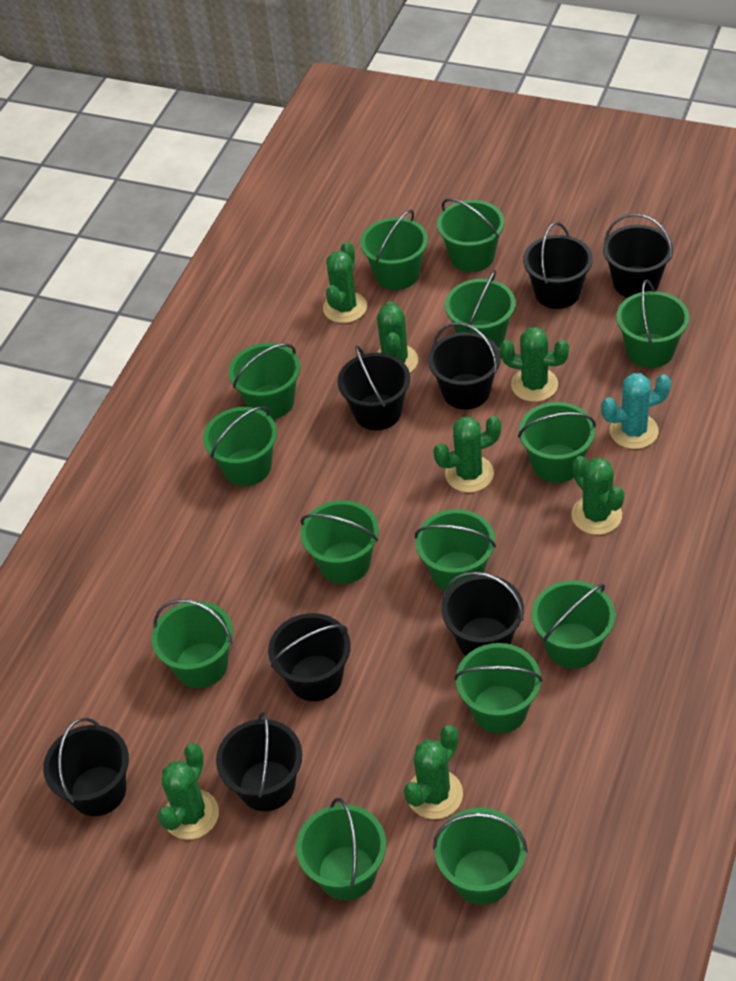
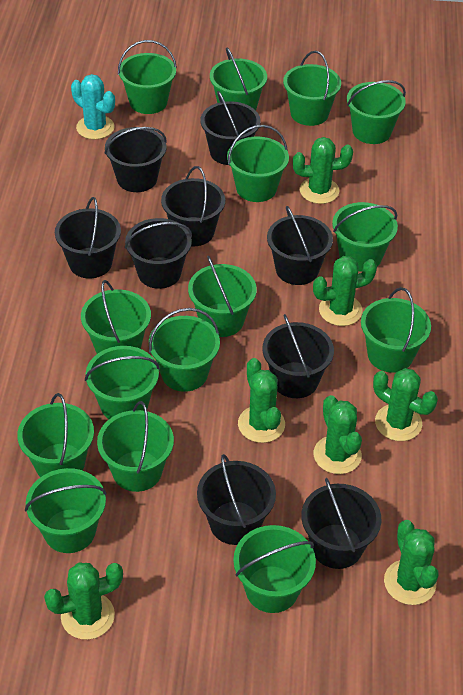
black bucket: [43,718,129,816] [216,712,302,811] [268,613,351,701] [338,345,410,430] [428,322,501,410] [442,571,524,656] [523,222,593,309] [603,213,673,298] = 8 -> [55,197,121,278] [105,127,167,192] [125,218,192,289] [161,166,225,246] [197,454,276,545] [201,91,260,165] [262,314,334,398] [267,206,333,285] [301,478,382,569] = 9
green bucket: [152,599,233,688] [203,406,277,486] [229,343,300,419] [296,798,386,900] [301,500,379,584] [360,210,428,290] [415,509,496,591] [433,808,528,905] [437,198,504,272] [445,270,515,348] [454,643,543,733] [518,402,596,483] [532,580,615,669] [616,279,689,368] = 14 -> [17,393,94,477] [25,468,107,553] [81,280,151,354] [85,346,160,419] [97,401,174,492] [118,40,177,114] [149,308,220,392] [188,255,257,337] [210,47,267,110] [227,125,289,202] [233,525,316,613] [283,51,341,126] [332,202,398,271] [347,80,406,144] [361,287,431,373] = 15

